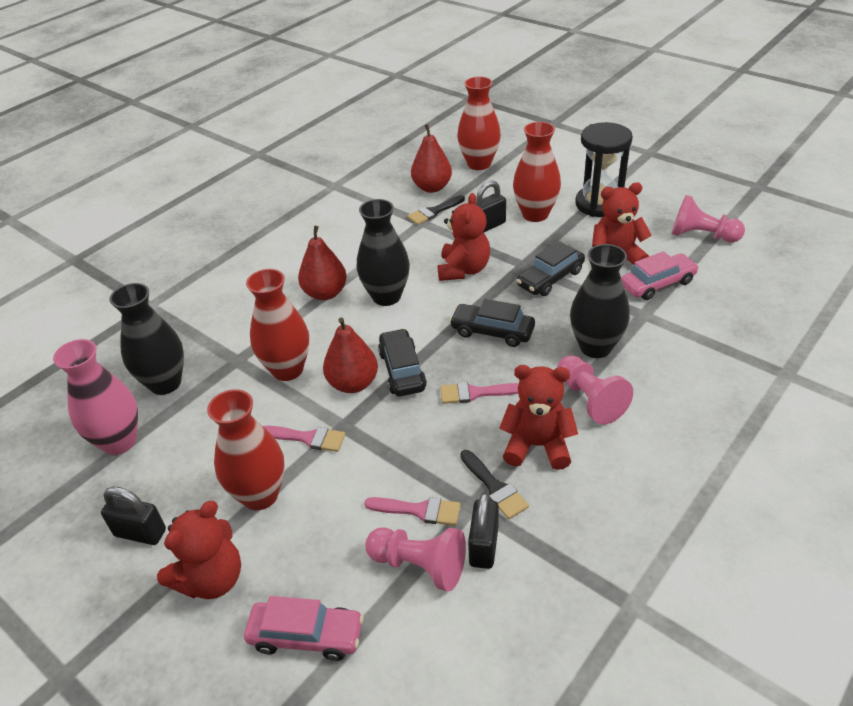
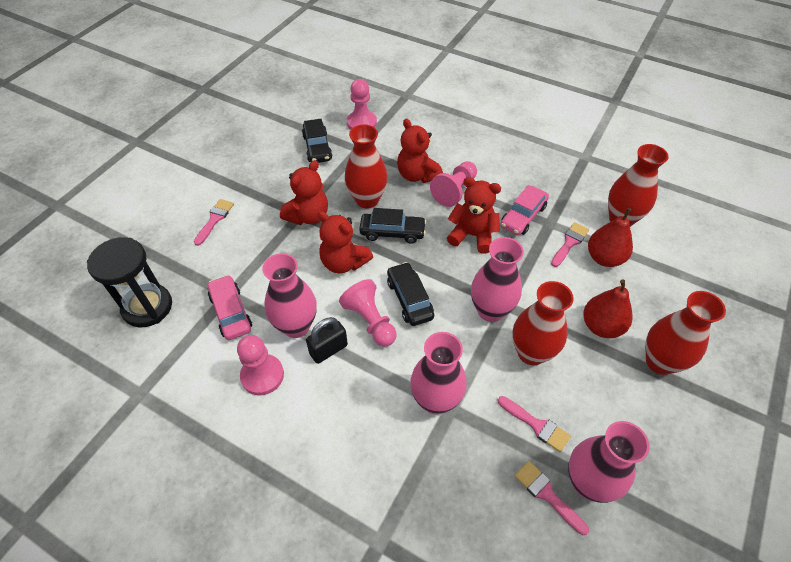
black brush: [408,195,465,225] [460,450,529,519] = 2 -> none = 0
black padlock: [101,487,166,545] [468,492,499,569] [475,181,506,233] = 3 -> [306,317,348,364] = 1
black vase: [110,283,184,395] [357,199,410,306] [570,244,630,358] = 3 -> none = 0
pink brush: [263,426,345,452] [364,497,460,526] [440,382,519,404] = 3 -> [194,199,234,246] [498,396,571,452] [515,461,589,535] [551,222,589,267] = 4
pink pawn: [365,527,466,592] [557,355,633,424] [672,195,745,243] = 3 -> [237,335,284,396] [339,279,397,347] [347,79,377,130] [430,161,477,207] = 4
pink vase: [53,339,138,455] = 1 -> [262,253,317,338] [410,332,467,415] [471,237,524,322] [568,421,649,503] = 4
red pear: [298,226,347,300] [323,317,378,393] [411,124,452,193] = 3 -> [583,279,632,338] [588,208,633,267] = 2

